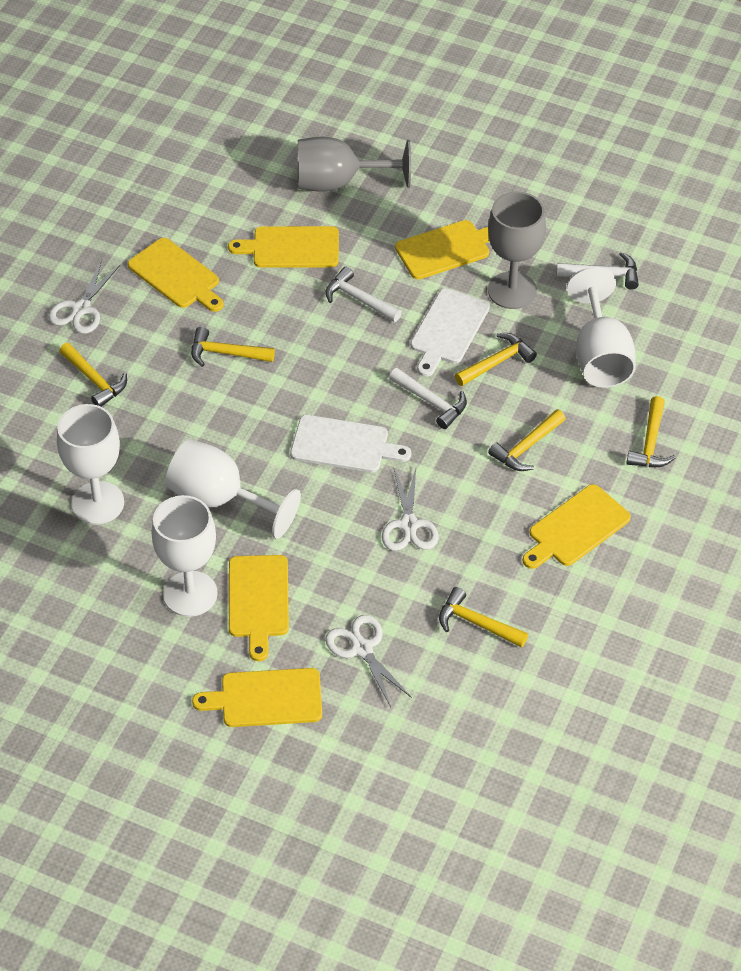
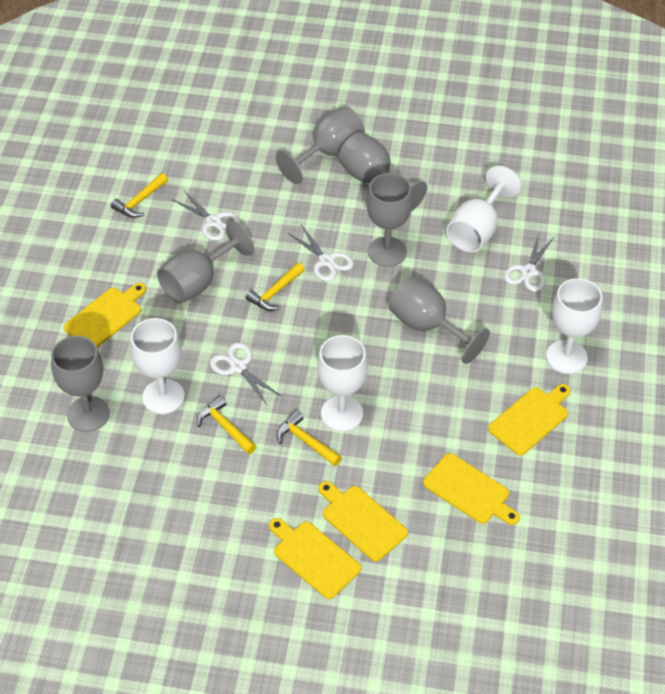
grey goblet: [297,137,411,192] [488,192,546,309] = 2 -> [51,336,110,432] [157,221,254,304] [276,106,365,184] [338,132,427,211] [366,173,413,267] [389,276,490,364] = 6
white cutting board: [290,415,411,473] [411,288,490,377] = 2 -> none = 0
white hammer: [325,267,402,322] [389,368,467,429] [556,252,639,290] = 3 -> none = 0
white scissors: [48,259,120,334] [325,615,412,707] [382,468,439,551] = 3 -> [173,191,241,241] [210,342,281,405] [288,225,354,281] [504,232,555,292] = 4
yellow cutting board: [128,238,224,312] [192,668,322,727] [228,226,339,268] [229,555,289,661] [395,220,490,279] [522,484,631,569] = 6 -> [64,283,146,348] [269,518,361,599] [318,481,408,562] [423,453,520,525] [488,384,571,455] = 5
yellow hammer: [59,343,127,407] [191,327,275,367] [439,587,528,647] [455,333,537,386] [488,409,565,471] [626,396,676,467] = 6 -> [111,173,168,218] [197,396,257,454] [245,263,305,311] [277,411,342,466] = 4

